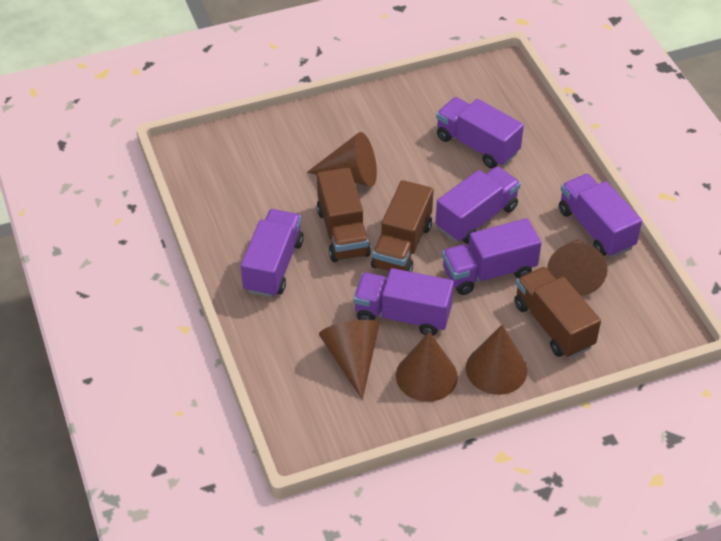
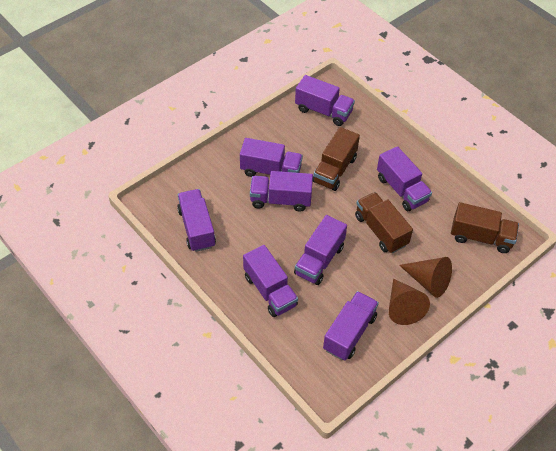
brown cone: [307,132,377,187] [319,320,380,400] [396,331,458,402] [466,325,527,395] [547,239,608,296] = 5 -> [389,279,430,325] [399,257,452,298] = 2
purple truck: [241,209,304,297] [354,268,454,336] [435,166,521,244] [436,97,524,168] [442,218,541,295] [559,174,642,258] = 6 -> [177,189,216,252] [240,138,303,177] [243,245,298,317] [250,171,313,212] [294,215,347,285] [295,75,355,126] [323,291,379,360] [377,146,432,211] = 8

